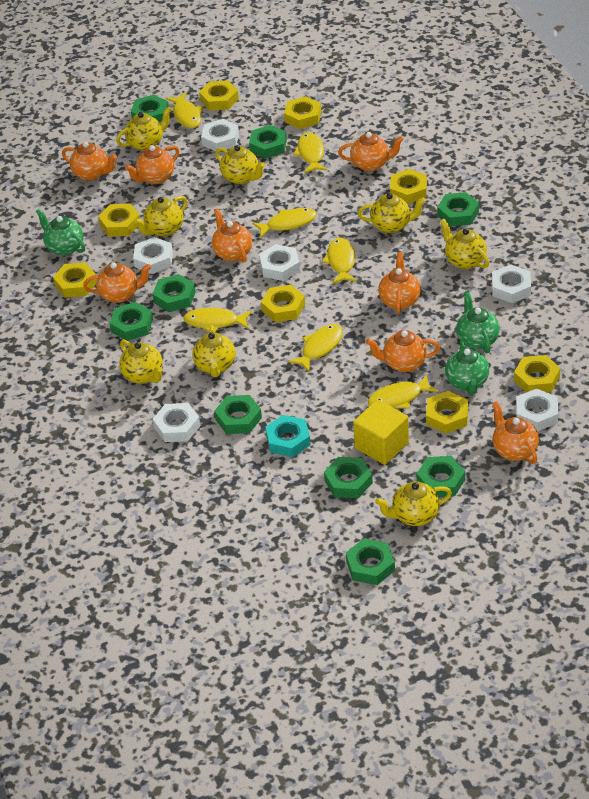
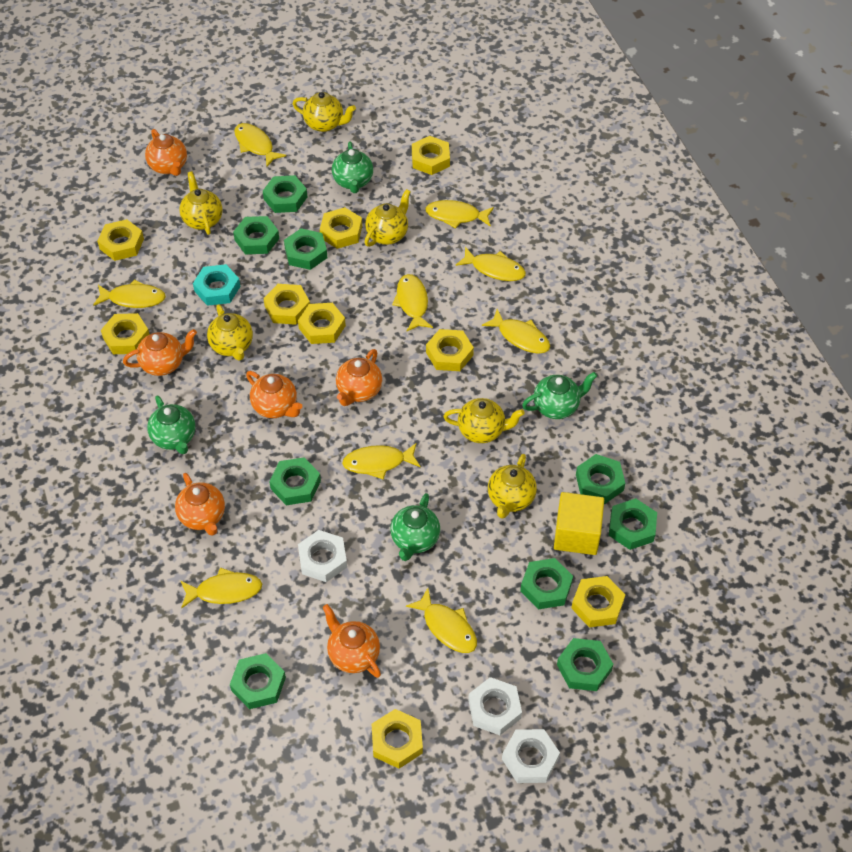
green teapot: [36,208,85,256] [445,341,489,394] [456,291,500,353] = 3 -> [147,395,196,454] [332,141,373,193] [390,493,440,561] [522,372,597,419] = 4
orange teapot: [62,142,117,181] [83,262,151,303] [125,145,179,184] [212,209,252,263] [338,132,404,171] [366,330,440,372] [378,252,421,314] [492,401,539,464] = 8 -> [123,329,197,376] [145,129,187,176] [175,473,225,536] [246,371,303,418] [323,604,381,678] [336,349,382,406] = 6
white nut: [133,237,173,274] [153,403,200,442] [201,119,239,152] [259,244,300,281] [492,265,531,303] [516,388,558,432] = 6 -> [298,530,347,582] [468,677,522,735] [502,729,560,783] = 3
yellow fish: [166,92,203,128] [183,308,252,332] [252,208,317,238] [288,324,343,372] [293,132,327,173] [322,238,357,284] [367,374,438,409] = 7 -> [93,279,166,308] [181,567,262,608] [234,123,286,167] [342,443,421,479] [392,274,433,331] [406,588,477,653] [425,200,494,229] [456,247,526,281] [482,309,550,354] = 9
yellow nut: [53,262,97,298] [98,203,140,237] [199,81,239,111] [261,285,305,322] [284,96,321,129] [390,169,427,204] [426,391,468,434] [514,355,560,393] = 8 -> [97,219,144,261] [101,313,150,354] [263,284,310,325] [298,303,346,344] [320,207,362,249] [372,709,423,769] [412,136,450,175] [426,329,474,371] [571,576,625,627] = 9
yellow teapot: [116,106,172,150] [119,340,163,384] [134,196,187,237] [192,325,236,377] [215,145,265,184] [358,193,426,233] [375,481,452,526] [440,219,489,269] = 8 -> [179,171,222,235] [207,304,253,361] [293,92,356,132] [365,189,411,247] [443,398,525,443] [488,454,537,519] = 6

